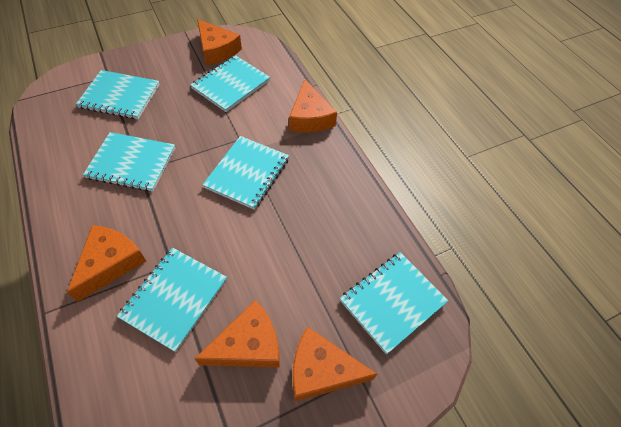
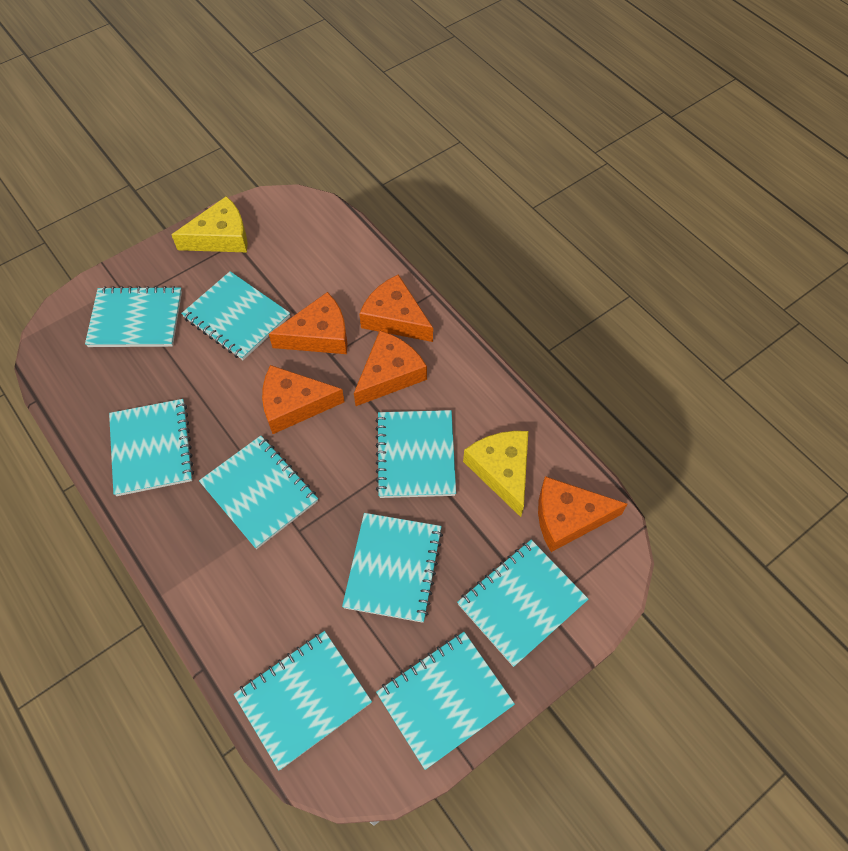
turquoise notebook: [76,70,160,119] [83,132,175,192] [117,248,227,352] [190,55,270,112] [202,136,289,210] [340,252,448,354] = 6 -> [85,286,182,347] [109,399,194,496] [181,271,290,360] [199,435,318,549] [234,631,372,770] [342,513,443,623] [375,410,456,498] [376,632,515,770] [457,540,588,667] = 9
yellow cheese: none = 0 -> [171,196,248,252] [463,431,528,517] = 2

